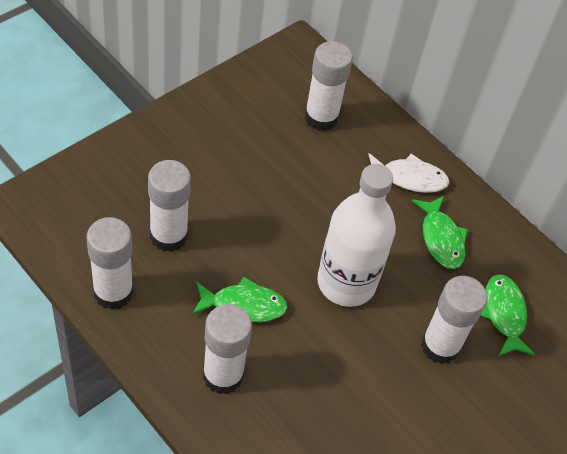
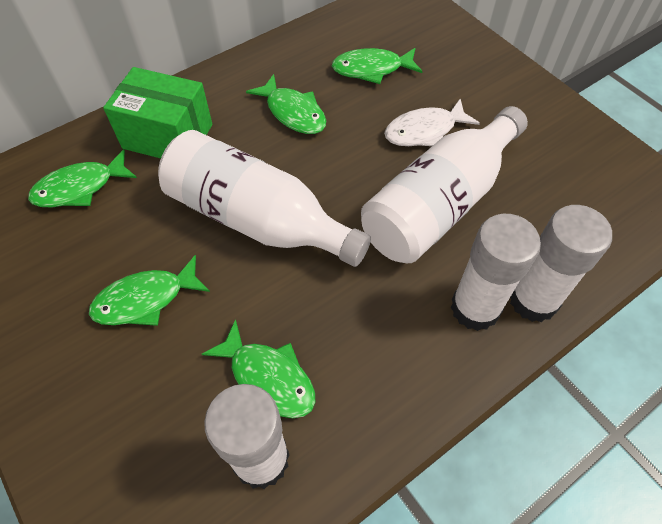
green box: none = 0 -> [103,67,212,158] = 1
green fish: [192,277,288,322] [412,196,468,269] [481,274,535,356] = 3 -> [28,149,137,207] [89,255,210,326] [202,319,315,418] [246,74,326,134] [332,48,423,84] = 5
white bottle: [317,164,396,307] = 1 -> [158,130,371,267] [361,106,528,263] = 2
white glue stick: [86,217,134,310] [148,160,191,252] [203,304,252,394] [305,41,353,131] [421,276,487,364] = 5 -> [204,384,289,489] [451,214,541,331] [510,205,612,322] = 3

